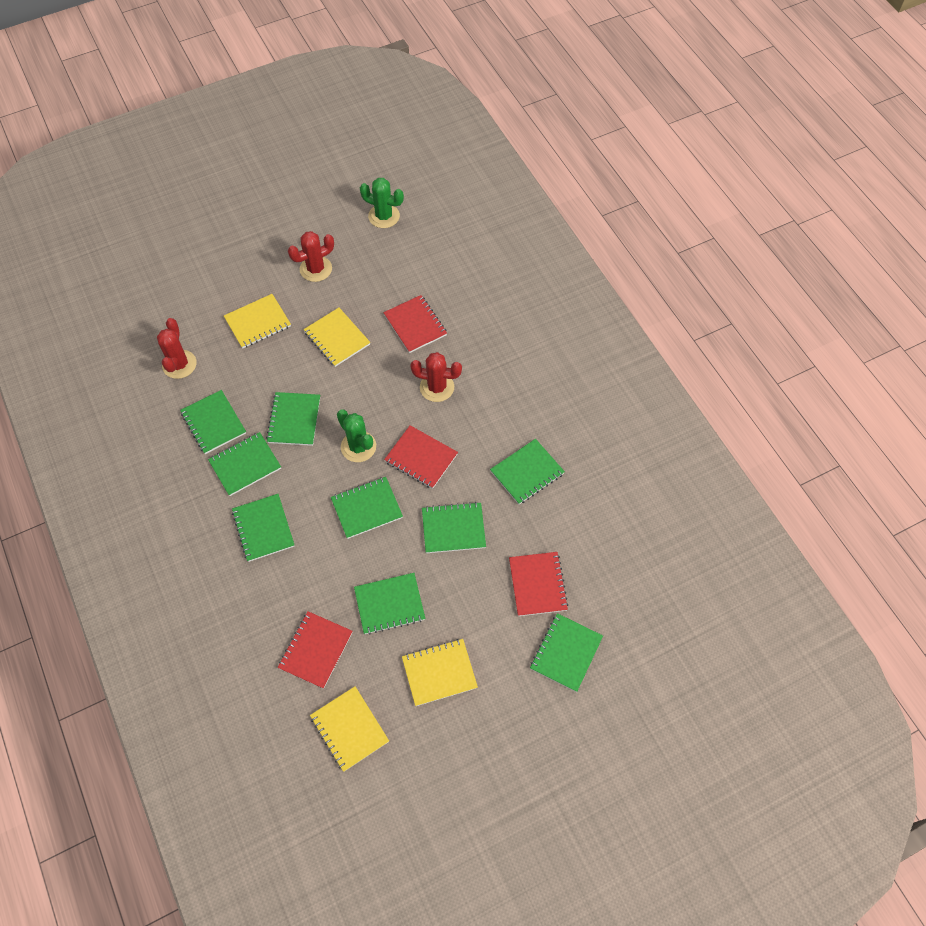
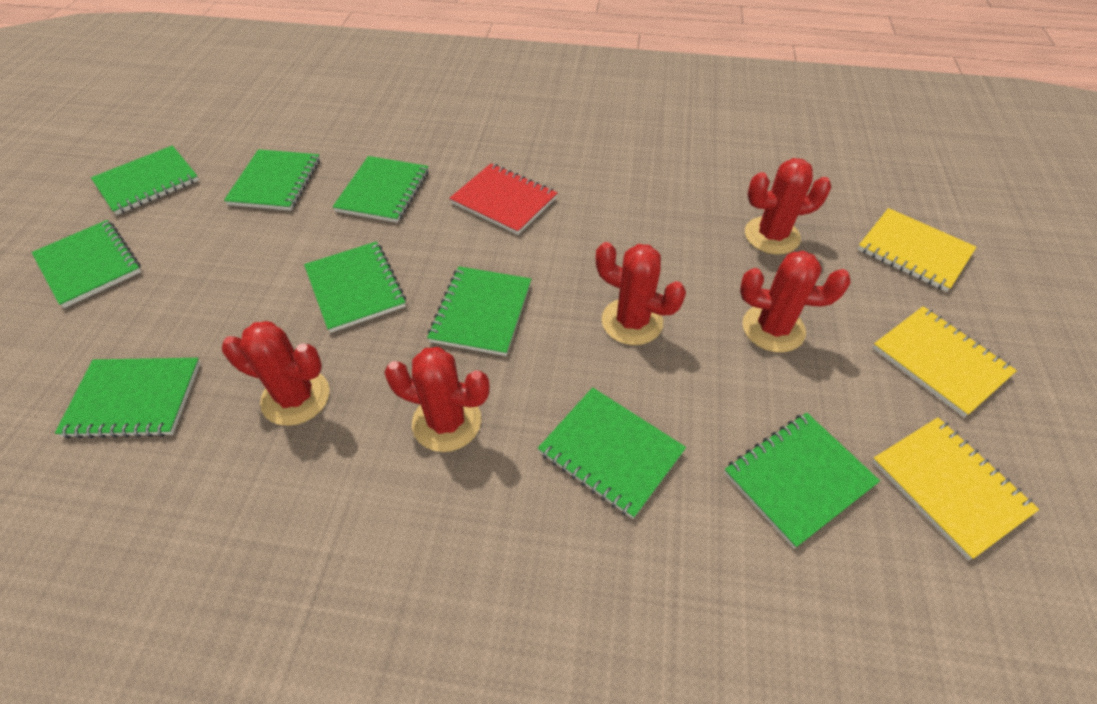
green cactus: [337,410,376,462] [360,178,404,228] = 2 -> none = 0
red cactus: [157,318,197,379] [288,231,334,282] [410,352,462,402] = 3 -> [222,321,330,426] [384,347,490,452] [596,242,686,345] [740,251,851,353] [745,158,831,254] = 5
red notebook: [278,611,353,689] [383,295,447,353] [384,425,458,489] [509,552,569,616] = 4 -> [449,163,558,235] = 1
yellow notebook: [224,294,291,349] [303,308,370,367] [310,686,389,772] [402,639,478,706] = 4 -> [858,208,976,292] [872,417,1039,560] [873,306,1017,417] = 3

